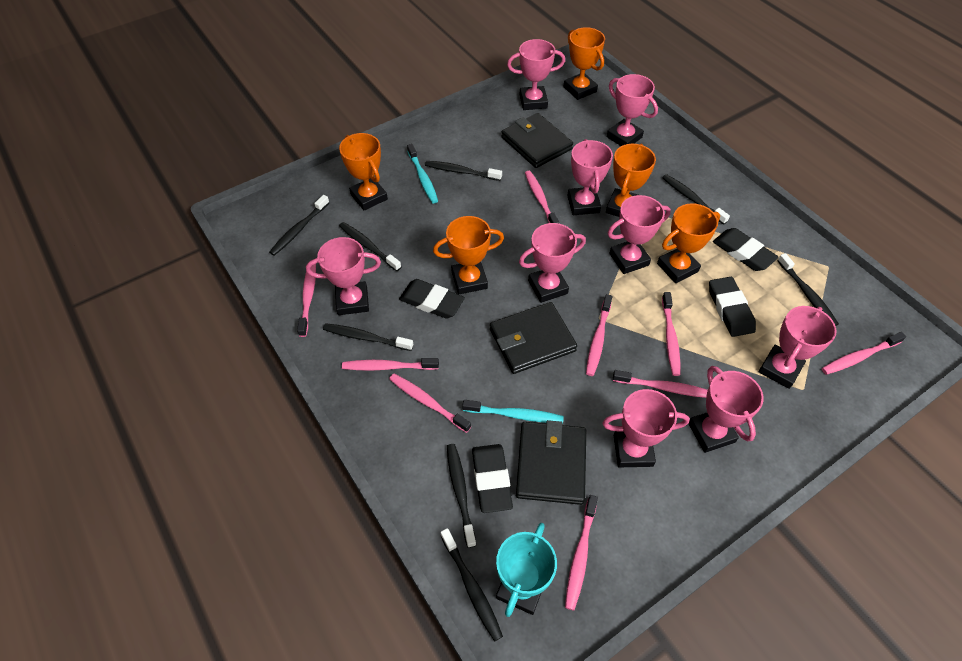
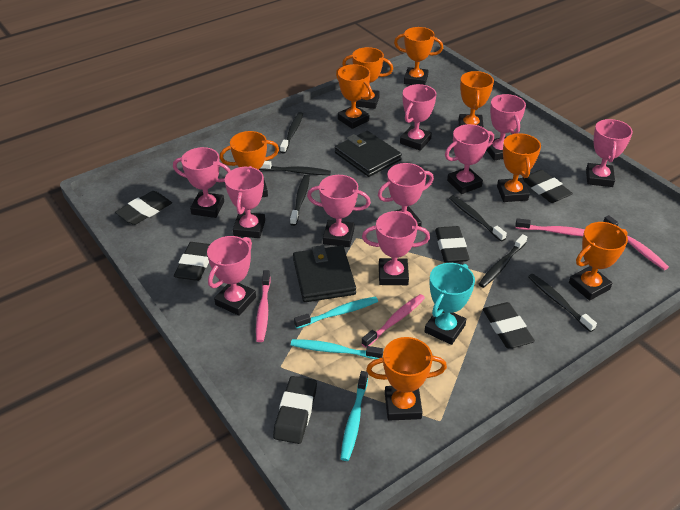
black eraser: [399,279,465,319] [472,444,513,513] [709,277,756,337] [713,228,778,271] = 4 -> [115,191,172,225] [174,242,210,281] [273,376,317,444] [435,226,470,263] [483,302,535,348] [523,170,573,203] = 6
black toothbrush: [269,195,329,256] [323,323,413,351] [339,222,401,271] [425,161,502,181] [441,528,503,642] [447,444,476,548] [662,174,730,225] [777,253,839,326] = 8 -> [259,161,331,175] [280,112,303,153] [290,175,310,226] [449,195,507,242] [479,234,527,288] [528,274,597,332] = 6
black wallet: [490,302,577,374] [501,113,573,168] [516,420,586,505] = 3 -> [293,245,356,302] [335,131,402,177] = 2
orange trophy: [339,133,388,211] [433,216,504,294] [563,27,605,100] [606,144,656,217] [657,203,720,283] = 5 -> [220,131,279,197] [336,64,372,129] [342,47,393,109] [366,337,447,421] [394,27,443,85] [459,71,494,128] [497,133,541,202] [569,222,628,301] = 8
pink toothbrush: [297,264,316,337] [342,358,439,371] [389,374,471,433] [525,171,559,223] [565,495,598,611] [586,294,612,376] [613,370,708,398] [662,292,680,376] [822,332,906,375] = 9 -> [256,270,271,342] [361,294,425,348] [515,218,585,237] [603,215,669,270] = 4
pink trophy: [306,237,381,315] [507,39,565,110] [519,223,586,303] [567,139,613,215] [602,389,690,467] [607,74,658,146] [607,195,671,274] [688,366,764,453] [759,306,836,389] = 9 -> [173,147,231,218] [207,236,256,316] [225,166,265,238] [307,175,371,247] [362,211,430,285] [378,163,434,227] [400,84,437,151] [445,124,494,194] [486,94,526,161] [586,119,633,187] = 10
turquoise toothbrush: [407,144,438,203] [462,400,564,424] = 2 -> [291,339,383,359] [294,296,378,329] [340,371,368,461] = 3

